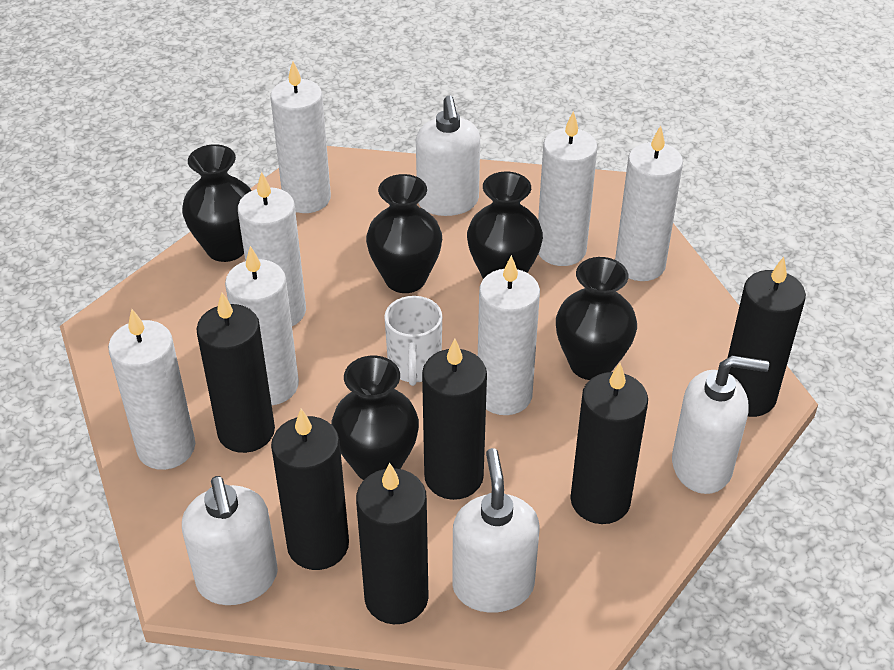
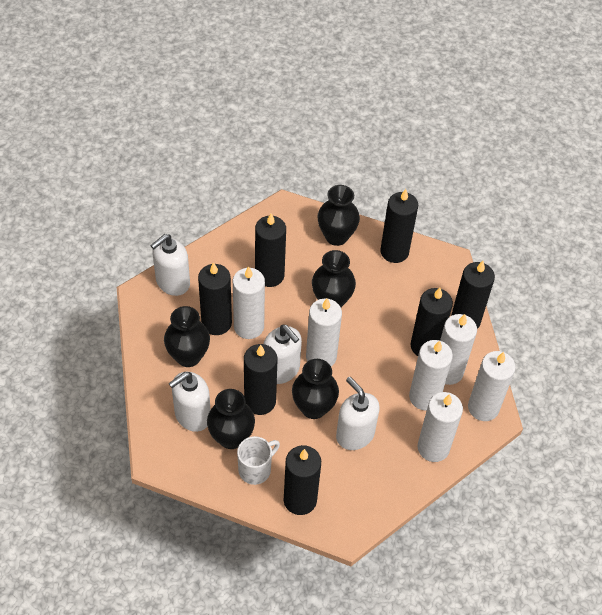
black candle: [196,293,275,453] [271,409,349,570] [356,463,429,624] [422,338,487,500] [570,363,648,524] [728,257,806,417] = 6 -> [198,262,232,335] [244,344,277,415] [255,213,286,287] [284,445,321,515] [380,189,418,263] [411,288,453,356] [451,261,495,329] = 7
white candle: [108,309,195,470] [225,246,299,405] [238,172,306,326] [270,61,331,213] [478,255,540,415] [538,111,597,266] [615,126,683,281] = 7 -> [233,266,265,339] [306,298,342,366] [409,340,453,410] [417,392,463,462] [440,314,477,385] [468,351,516,421] = 6

